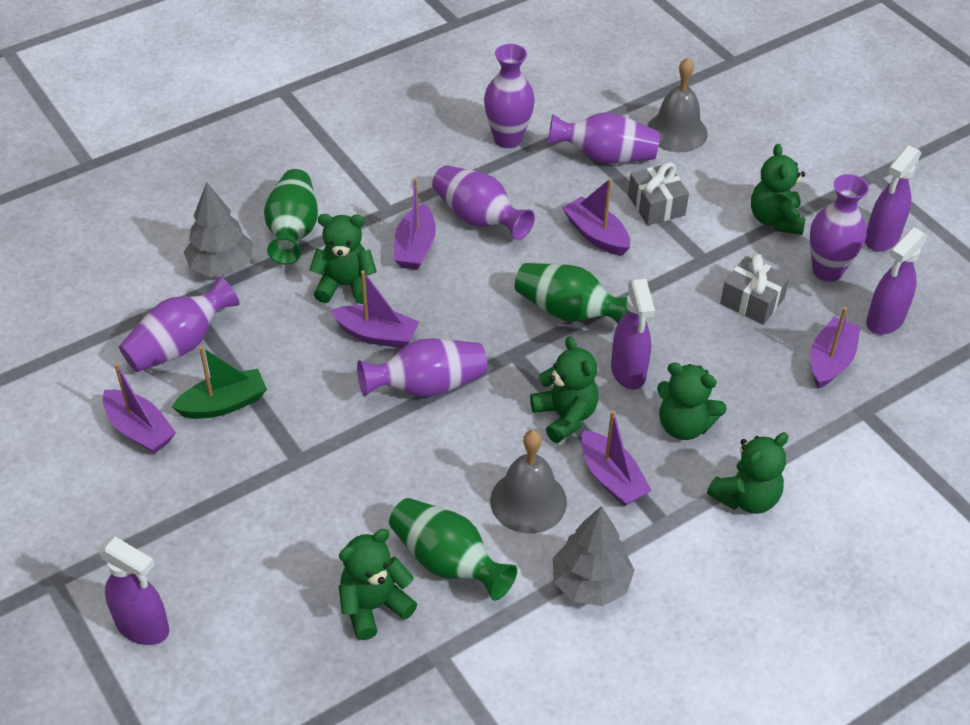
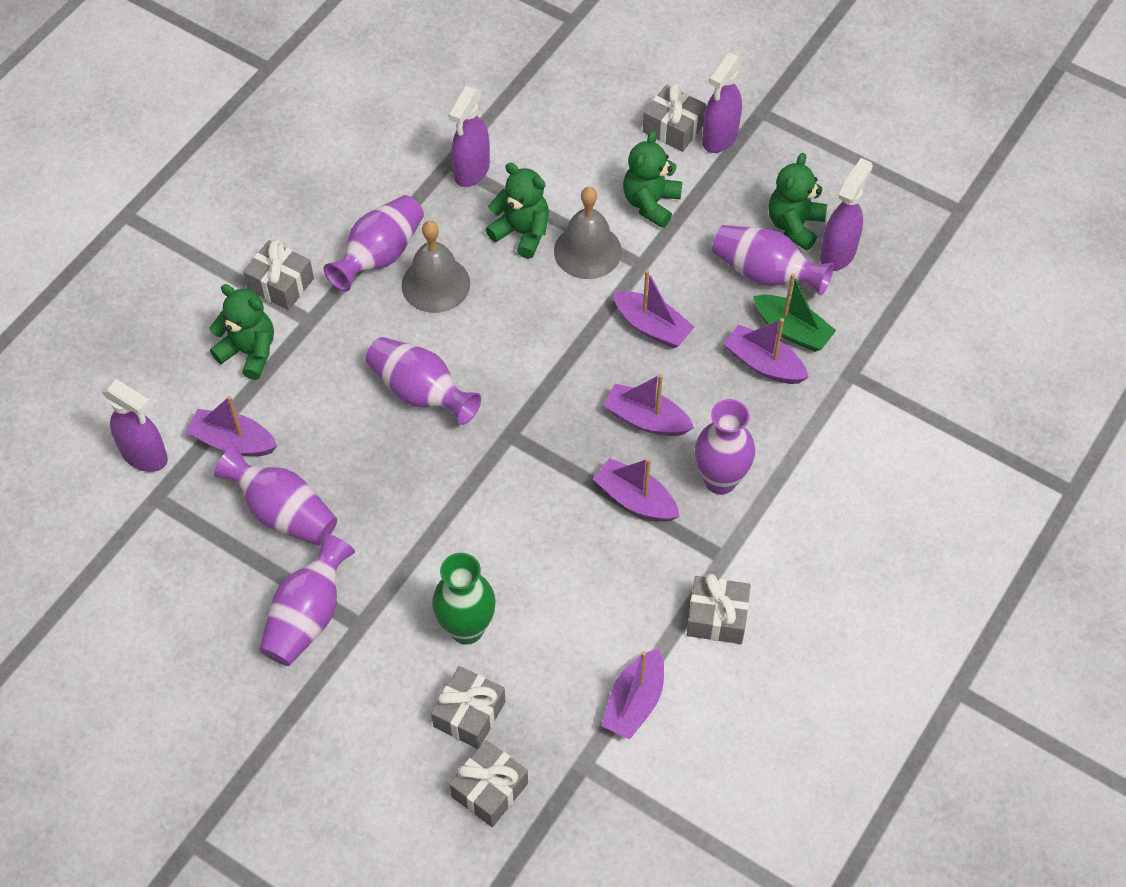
green teddy bear: [309,214,377,304] [339,529,417,640] [530,336,599,443] [657,362,727,440] [707,432,789,514] [751,144,806,235] = 6 -> [210,284,274,380] [486,163,549,259] [623,131,682,228] [768,153,827,250] = 4
green vase: [264,169,318,265] [389,498,517,601] [515,263,628,323] = 3 -> [432,553,496,645] = 1
grey gift: [628,162,689,225] [720,254,790,325] = 2 -> [243,239,314,310] [431,666,506,749] [449,740,528,827] [643,83,707,152] [687,574,751,644] = 5
grey tree: [184,182,253,277] [553,506,635,606] = 2 -> none = 0

